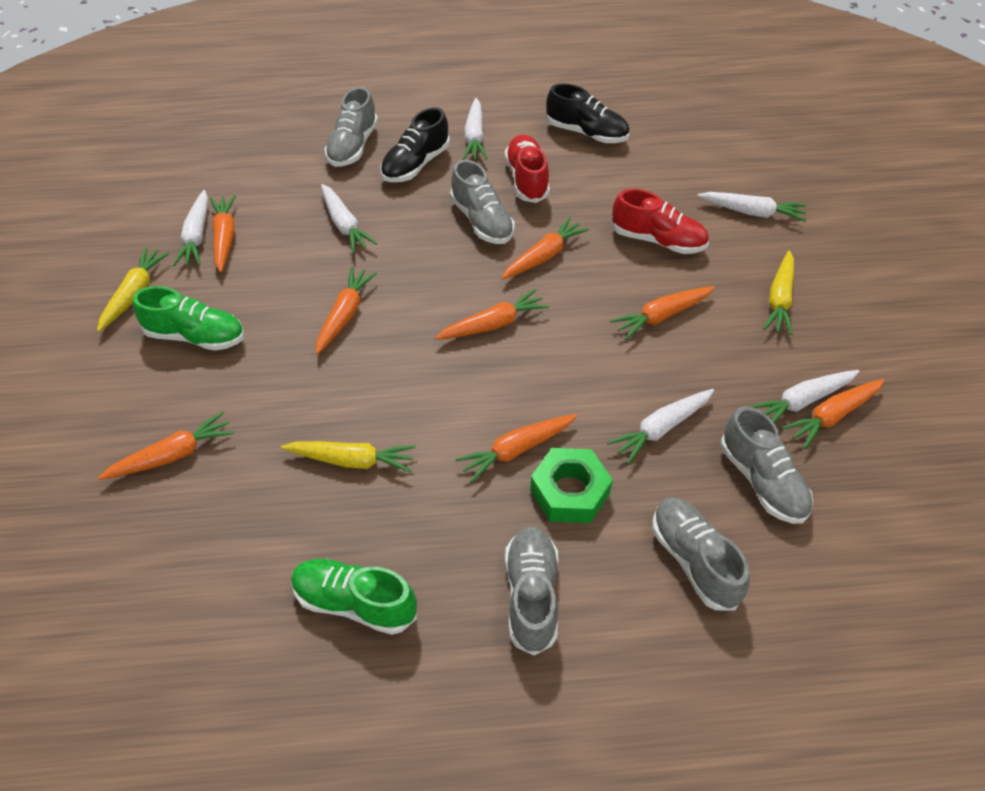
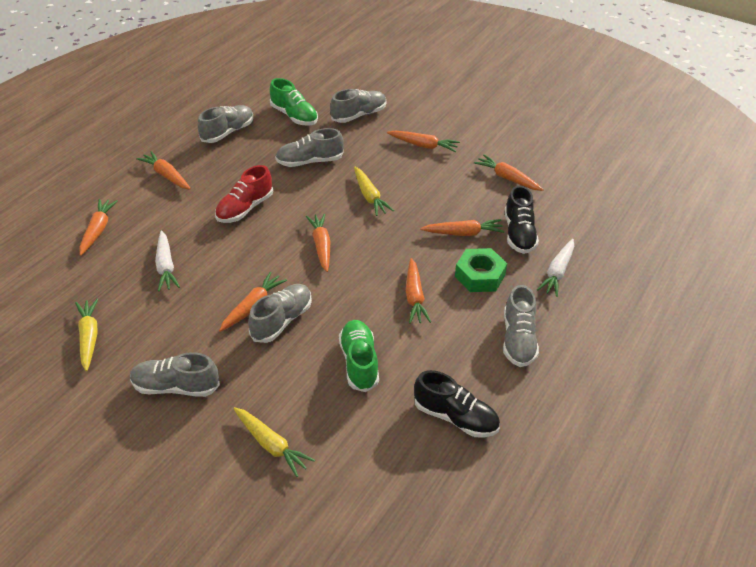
grey shoe: [324,87,378,167] [450,160,515,244] [505,526,558,656] [652,497,750,610] [721,406,813,524] = 5 -> [130,352,220,397] [198,105,253,143] [248,284,312,343] [275,128,344,167] [330,89,386,123] [503,285,539,367] = 6
red shoe: [505,134,550,203] [612,189,709,254] = 2 -> [215,165,273,223] = 1
white carrot: [173,190,208,266] [321,184,378,253] [463,98,487,160] [607,389,714,464] [697,192,807,222] [748,370,859,423] = 6 -> [155,231,180,292] [537,239,574,297] = 2

